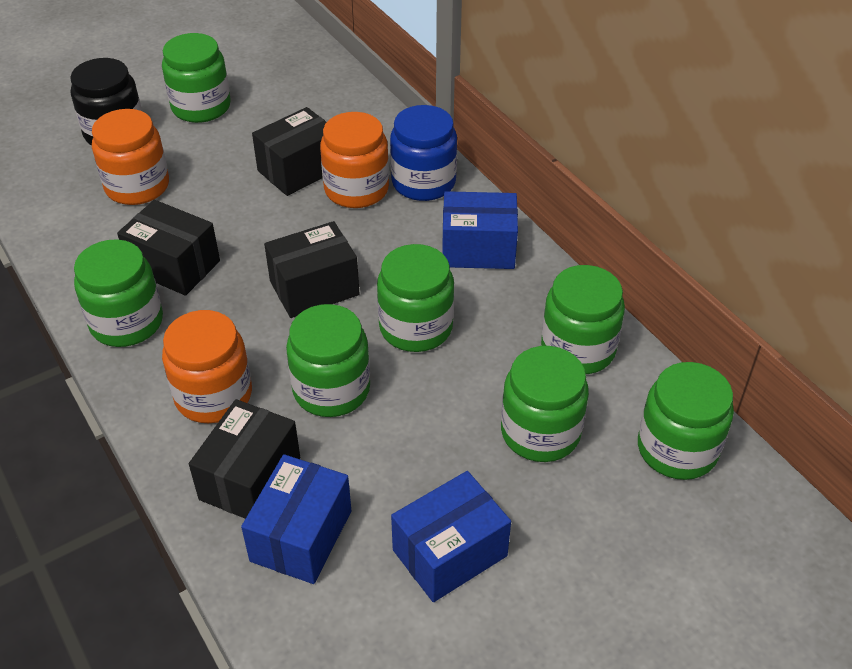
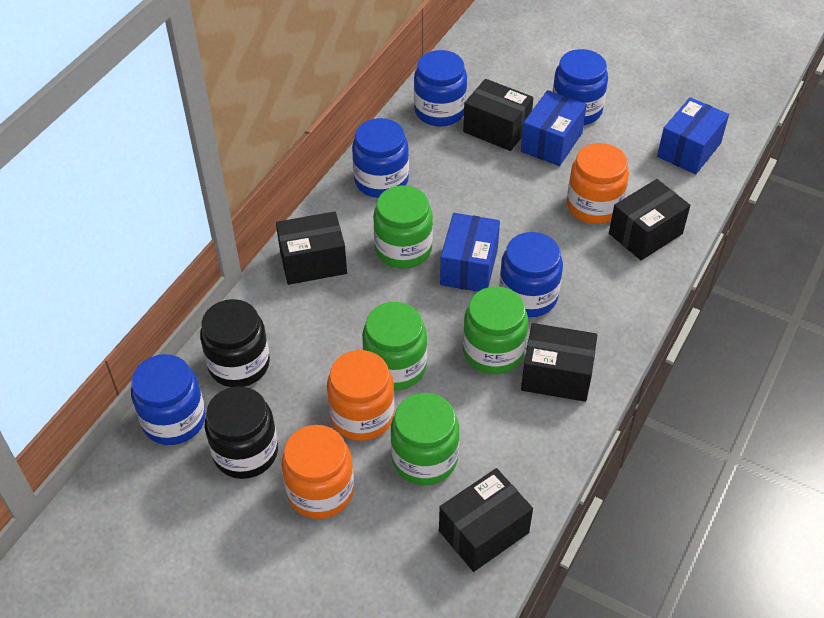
black box: [117,200,220,296] [189,399,300,519] [252,107,327,196] [264,221,359,318] = 4 -> [276,211,347,285] [439,468,533,572] [463,79,533,151] [521,323,597,402] [609,179,690,260] = 5
black jar: [70,58,142,146] = 1 -> [200,299,270,387] [205,387,278,479] = 2
blue jar: [390,105,457,201] = 1 -> [131,354,206,445] [352,118,409,198] [414,50,467,127] [499,232,563,317] [552,49,608,125] = 5
green jar: [74,239,163,347] [162,33,231,123] [286,304,370,417] [377,244,454,352] [501,346,589,462] [541,265,625,374] [638,362,734,480] = 7 -> [362,302,427,390] [373,185,433,269] [391,393,459,485] [463,286,528,374] = 4

